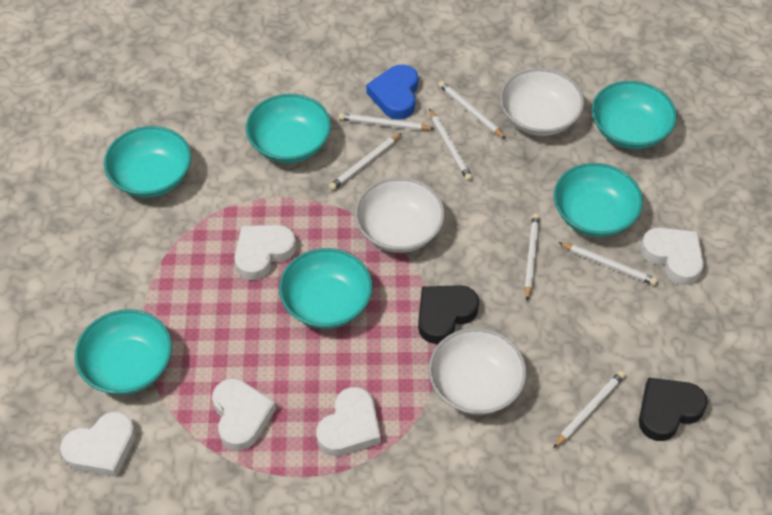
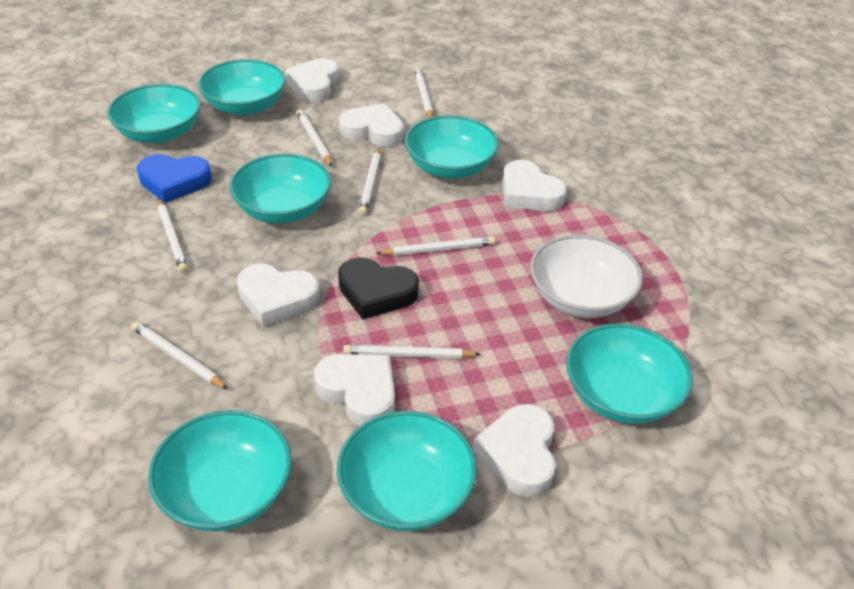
black heart: [418,285,479,344] [639,378,708,441] = 2 -> [338,257,419,319] = 1
turquoise bowl: [75,309,172,395] [104,126,191,198] [246,94,331,163] [279,248,372,329] [554,163,643,237] [592,81,677,149] = 6 -> [107,84,201,143] [148,410,292,532] [198,59,286,116] [229,154,331,223] [337,411,477,531] [405,115,499,179] [566,324,693,424] = 7
white bowl: [355,177,445,253] [429,328,527,415] [500,68,584,136] = 3 -> [530,235,643,318] = 1
white heart: [60,411,136,477] [212,379,276,451] [235,225,296,280] [316,387,381,456] [641,227,704,285] = 5 -> [237,264,320,326] [285,58,339,102] [314,354,395,426] [339,103,404,147] [473,404,556,497] [502,160,567,211] = 6

